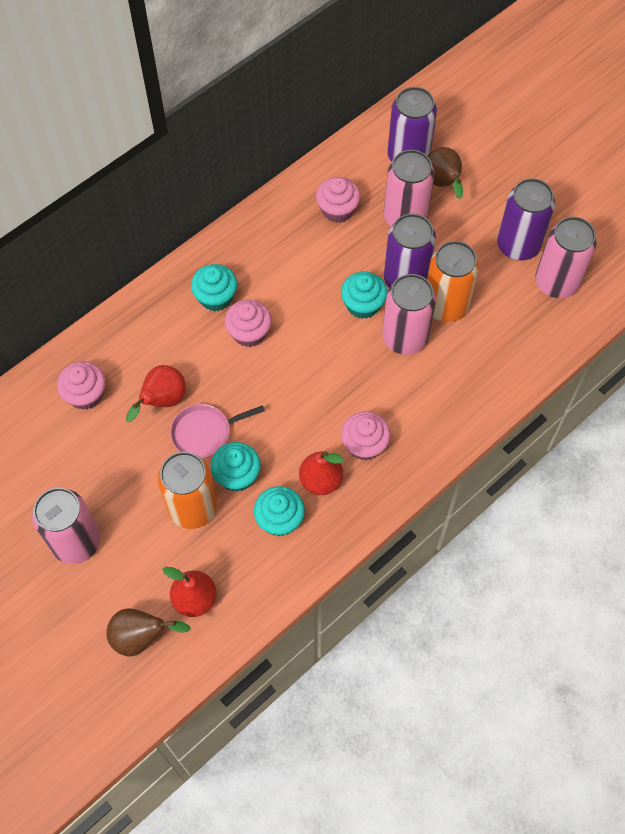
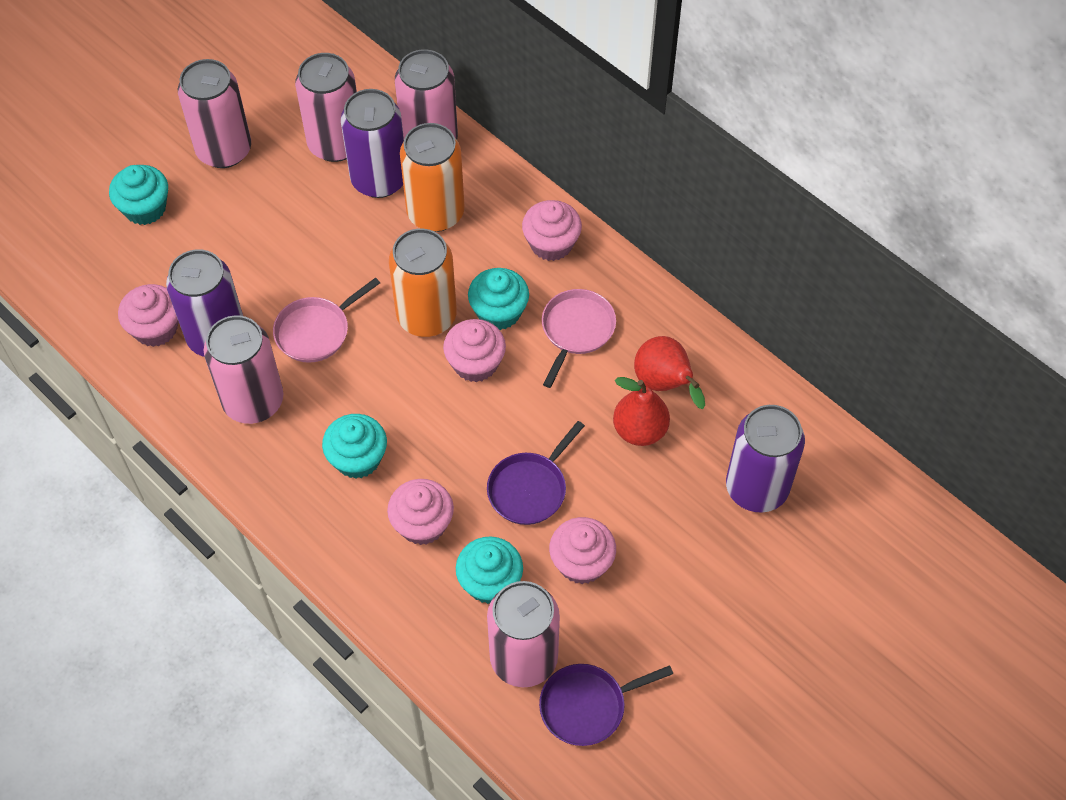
brown pear: [106,608,191,657] [428,147,463,199] = 2 -> none = 0
pink can: [32,488,101,564] [382,274,436,355] [384,150,434,226] [535,217,597,298] = 4 -> [178,59,251,168] [204,315,283,424] [295,53,357,162] [395,49,458,140] [487,581,560,687] = 5
pink cupcake: [57,361,106,410] [224,299,272,347] [316,177,361,223] [341,411,391,461] = 4 -> [118,284,179,347] [387,479,454,545] [443,319,506,382] [522,200,582,261] [549,517,616,584] = 5
pink pan: [170,404,265,459] = 1 -> [273,277,380,363] [542,289,616,388] = 2
purple pan: none = 0 -> [487,421,585,525] [539,664,673,746] = 2
red pear: [126,365,186,422] [162,567,217,617] [299,451,344,495] = 3 -> [613,377,670,446] [634,336,705,409] = 2

